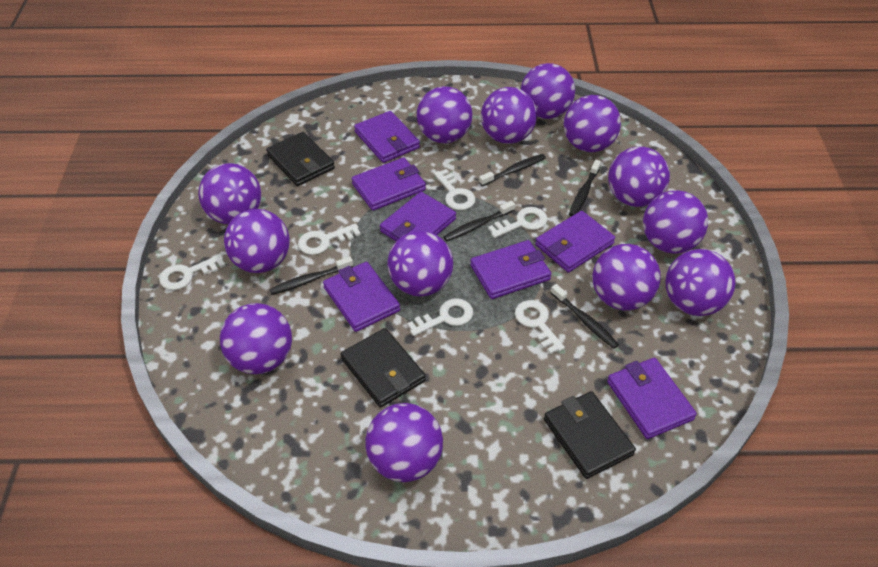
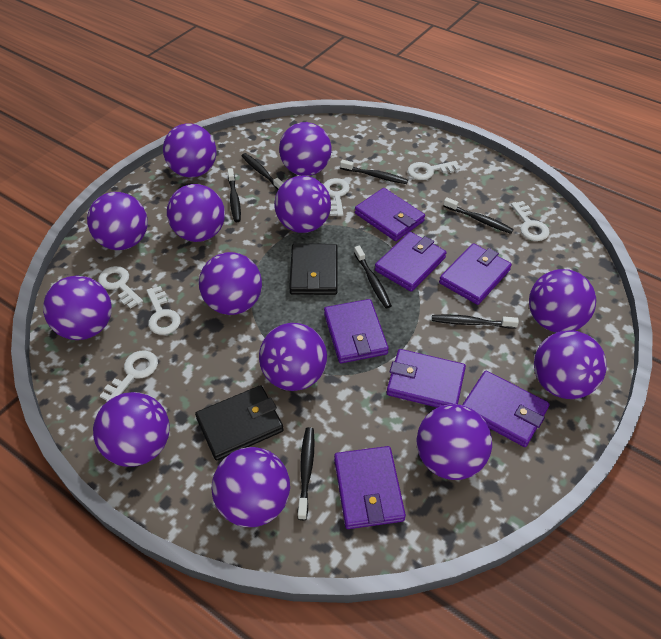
black toothbrush: [269,256,353,295] [444,201,515,241] [479,154,546,186] [551,284,619,349] [569,160,601,216] = 5 -> [227,168,241,222] [241,153,283,190] [298,427,315,520] [340,160,408,184] [354,246,392,308] [432,314,519,329] [443,197,514,234] = 7
black wallet: [266,132,335,186] [341,328,426,407] [544,391,636,479] = 3 -> [195,385,283,461] [289,244,337,295] = 2

